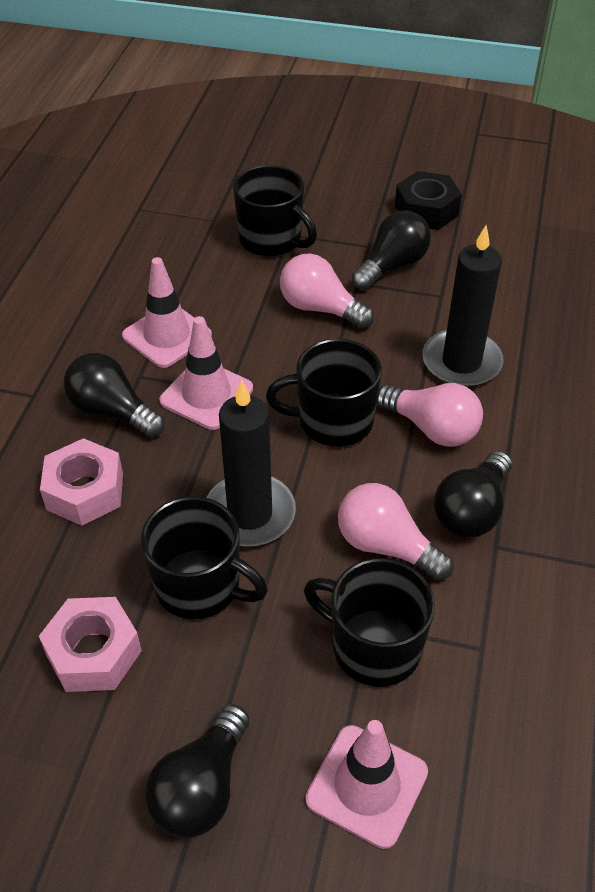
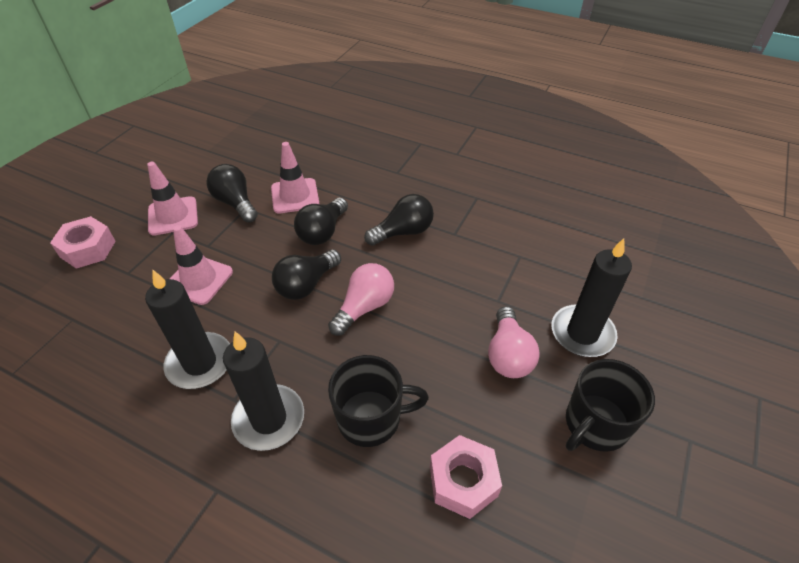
black candle: [206,381,296,547] [422,225,504,387] = 2 -> [145,269,230,389] [223,332,304,451] [552,238,632,357] = 3
black mug: [141,496,268,619] [233,165,317,257] [266,339,382,447] [304,558,435,687] = 4 -> [328,355,429,447] [566,359,655,452] = 2
black nut: [395,171,462,230] = 1 -> none = 0
pink light bulb: [280,253,374,329] [338,483,454,581] [377,383,483,447] = 3 -> [328,263,394,336] [488,306,540,378] = 2

